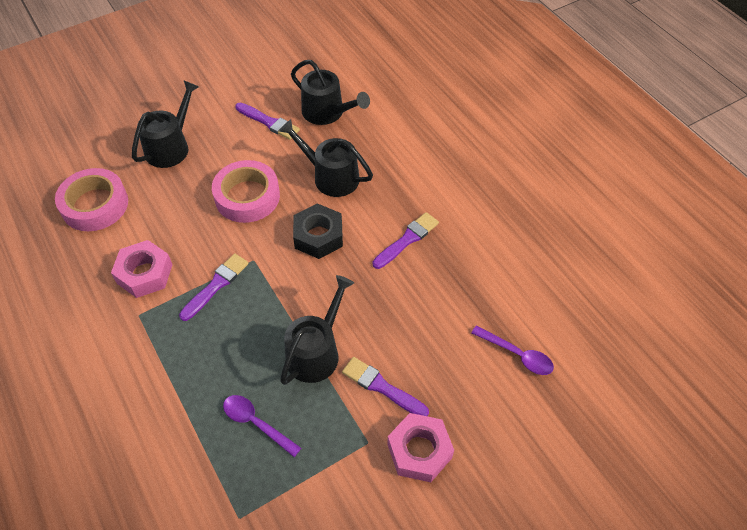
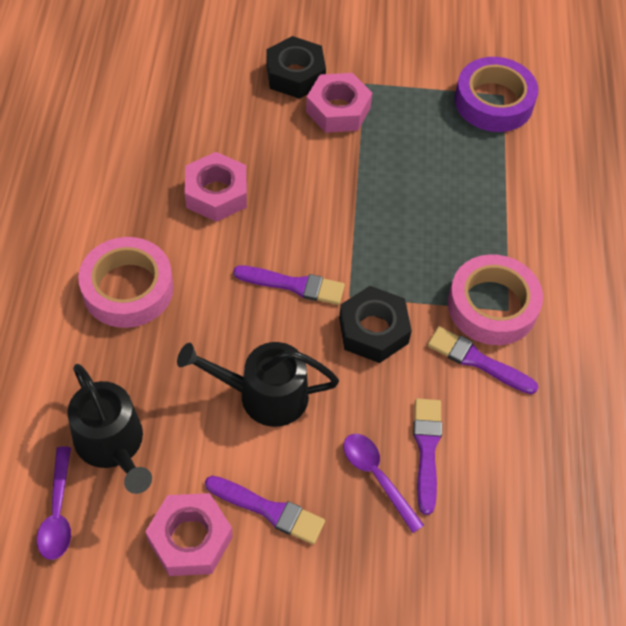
black nut: [293,203,343,259] = 1 -> [266,36,326,99] [339,286,412,363] = 2
black watering can: [132,81,199,168] [279,120,373,197] [280,275,354,385] [291,60,370,125] = 4 -> [67,364,152,494] [177,342,339,427] = 2
pink nut: [111,240,173,298] [387,413,454,482] = 2 -> [145,493,233,576] [185,152,247,222] [306,73,372,133] = 3
purple tape: none = 0 -> [455,57,538,132] = 1

